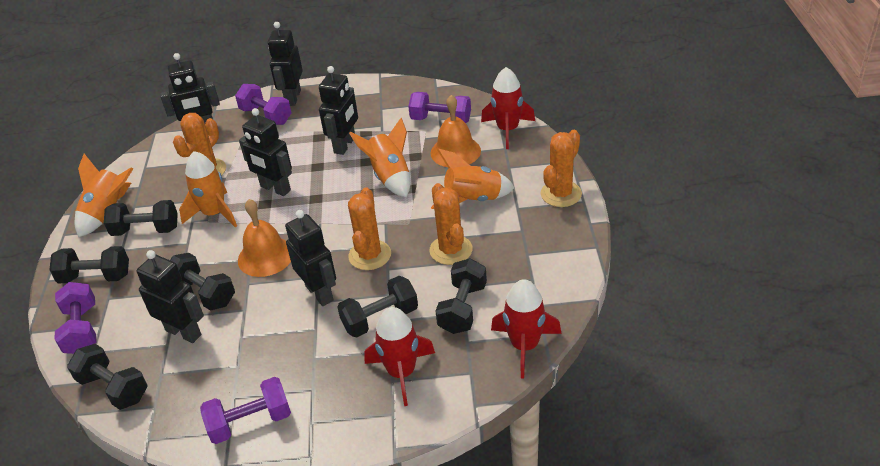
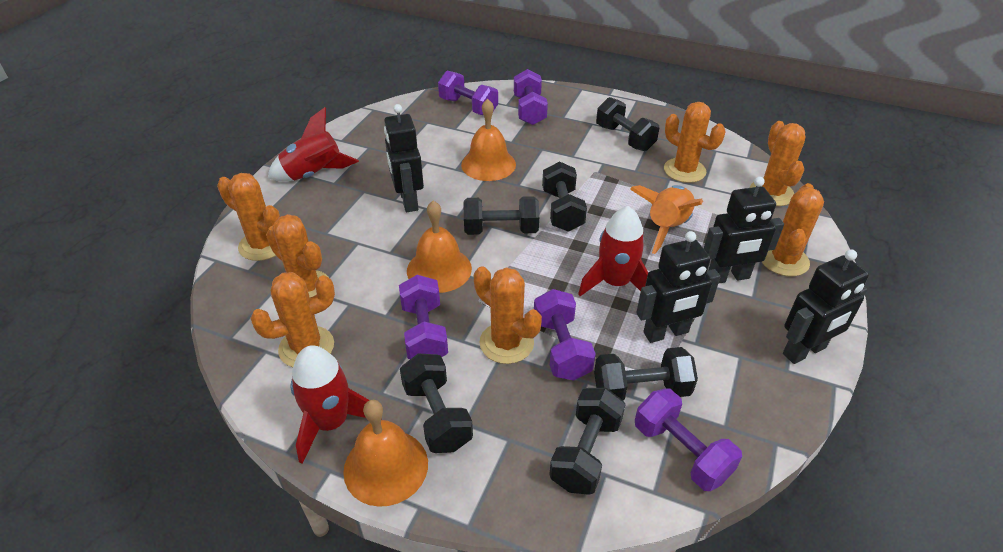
black robot: [137,250,204,343] [160,53,220,123] [239,108,292,196] [268,22,303,106] [285,210,336,306] [319,66,358,155] = 6 -> [384,104,424,212] [636,231,721,343] [704,177,784,284] [783,249,869,364] = 4
orange bell: [238,199,291,277] [431,95,481,167] = 2 -> [343,400,428,507] [407,201,472,293] [461,99,516,181] = 3
orange cactus: [173,113,226,176] [348,187,391,270] [429,183,473,265] [541,130,582,207] = 4 -> [217,173,280,261] [250,272,335,367] [266,214,329,297] [474,266,542,364] [664,102,725,183] [750,121,805,206] [762,183,824,276] = 7
orange rocket: [75,154,133,237] [179,151,237,227] [349,118,410,197] [431,148,514,209] = 4 -> [630,185,703,254] = 1
purple dumbbell: [55,282,97,354] [200,377,291,444] [235,84,291,125] [408,92,471,123] = 4 -> [399,275,448,360] [438,71,498,115] [514,69,548,125] [534,289,596,381] [635,389,742,491] = 5

